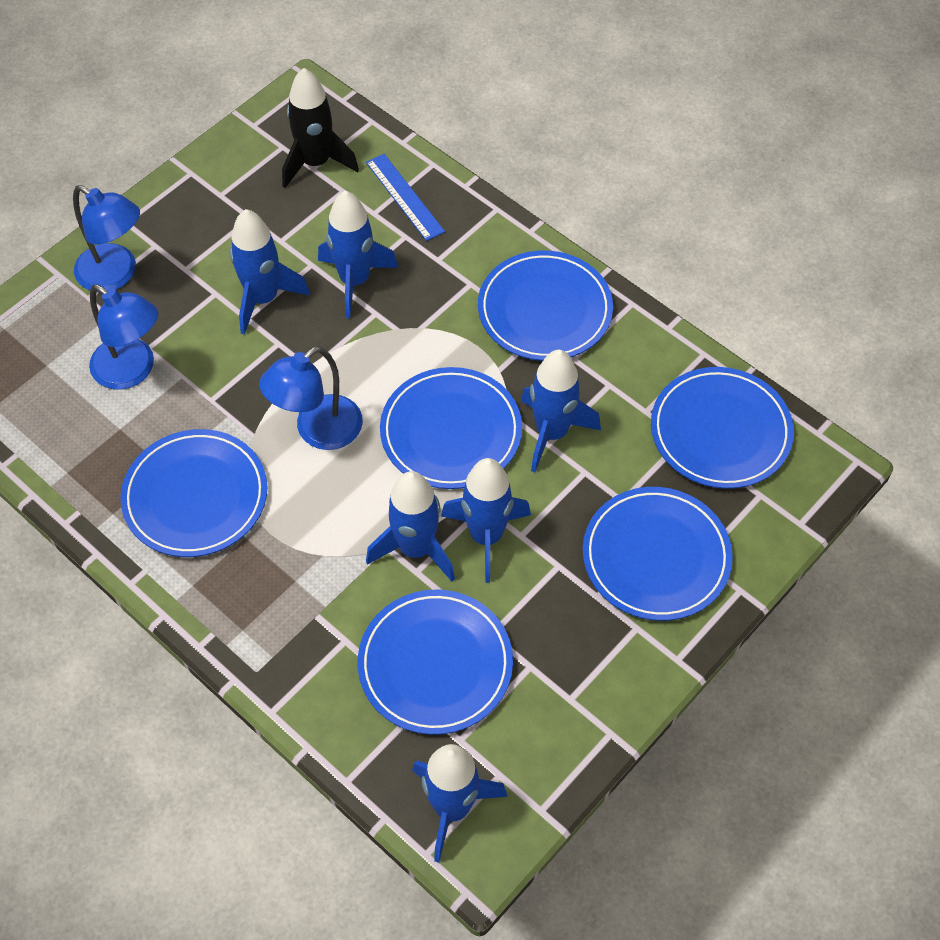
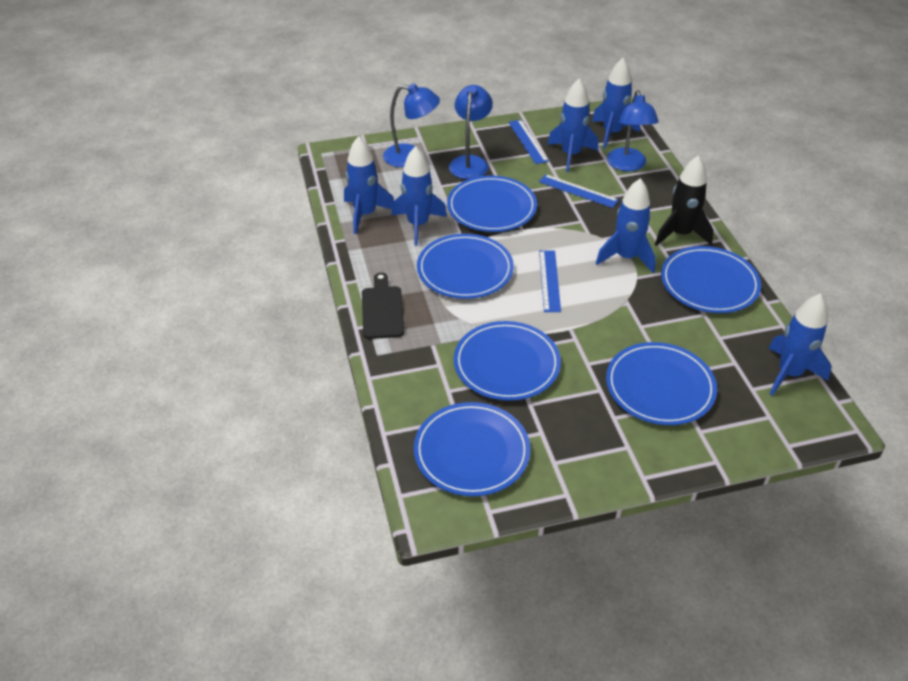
black cutting board: none = 0 -> [362,273,404,339] = 1
blue ruler: [366,154,445,241] = 1 -> [508,120,549,164] [539,174,619,208] [539,250,561,312] = 3

